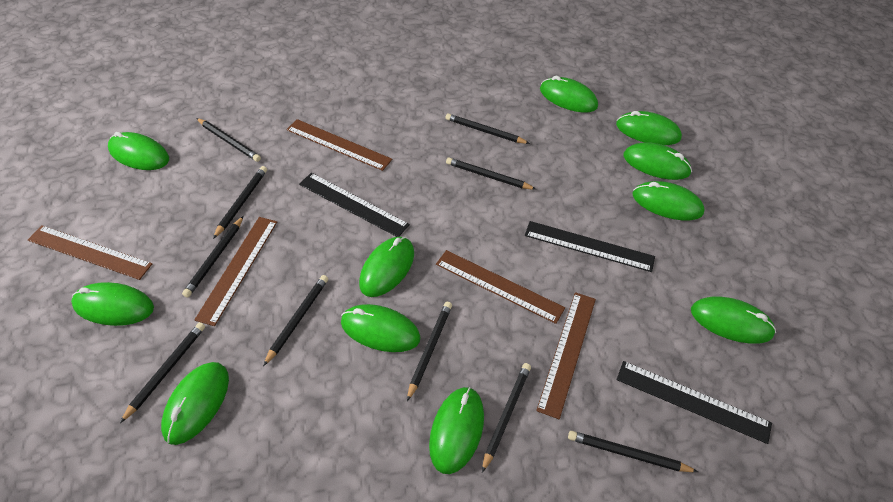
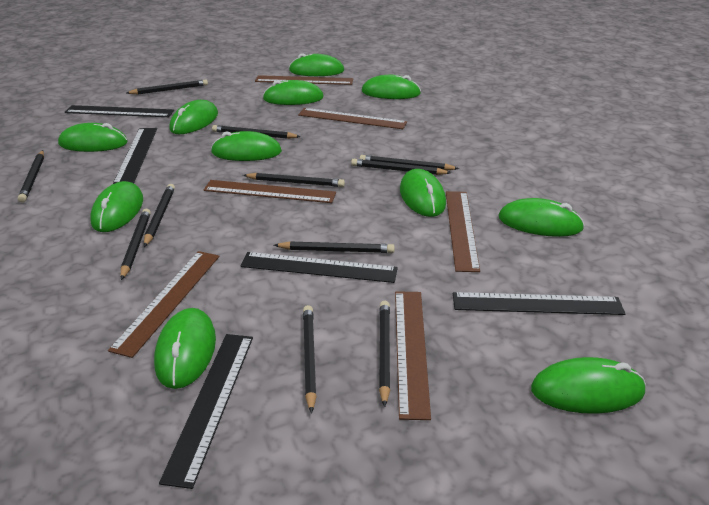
black pencil: [120,322,205,423] [182,216,244,298] [197,118,261,162] [213,166,267,239] [263,275,328,366] [407,302,452,401] [445,113,530,144] [446,158,537,190] [482,363,531,472] [568,431,698,472] = 10 -> [18,150,44,202] [121,209,151,280] [126,79,208,94] [144,184,175,247] [212,125,301,139] [243,173,345,187] [274,241,395,253] [303,305,317,414] [351,159,451,175] [360,155,459,170] [379,301,390,407] = 11
black ruler: [299,173,410,237] [525,221,655,272] [617,361,772,444] = 3 -> [65,105,174,117] [113,128,157,184] [159,334,253,489] [240,252,398,283] [453,292,625,315] = 5
brown ruler: [28,225,152,280] [194,217,277,326] [286,119,392,171] [436,250,565,324] [536,292,596,419] = 5 -> [108,251,219,358] [203,180,336,203] [255,75,353,85] [298,108,407,129] [395,291,431,420] [446,191,480,272] = 6

